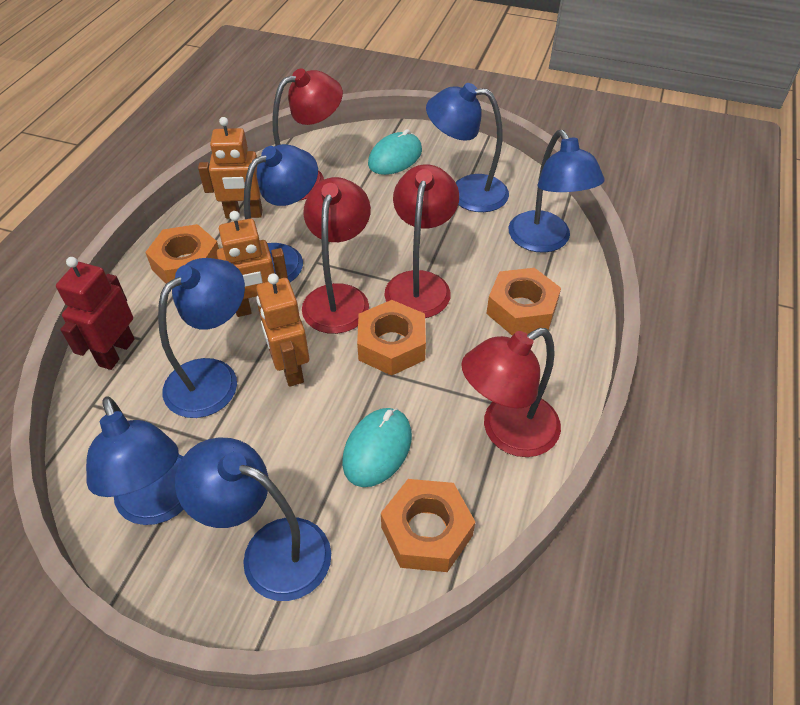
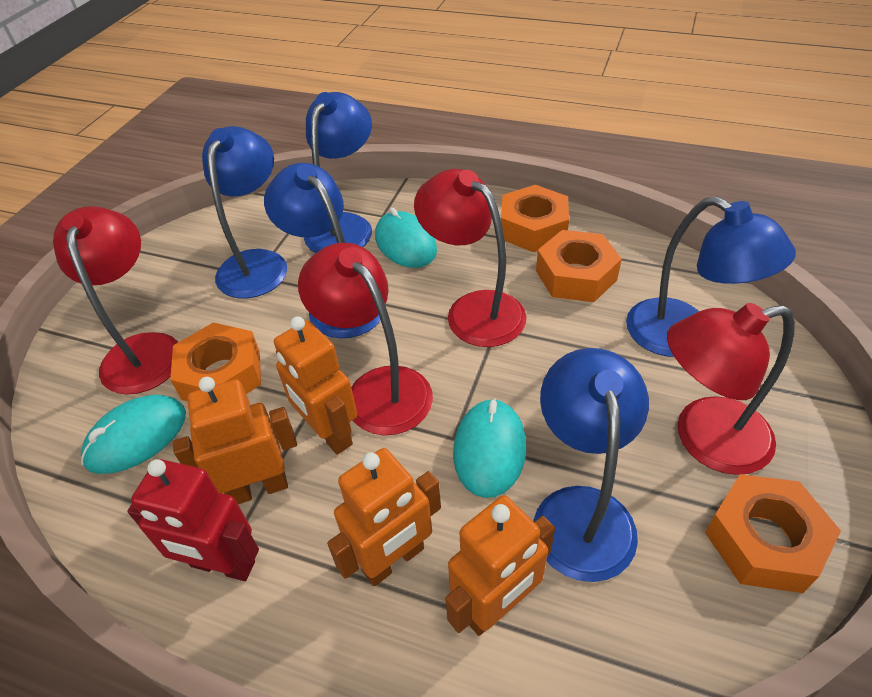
blue lamp: [86,396,184,525] [158,258,245,418] [175,437,331,601] [244,144,318,282] [426,83,509,212] [509,130,604,253] = 6 -> [202,126,287,298] [264,163,381,338] [304,92,372,253] [533,348,649,582] [626,196,796,357] = 5
orange robot: [198,117,262,219] [217,211,288,317] [256,273,309,387] = 3 -> [173,377,297,504] [274,316,357,455] [327,448,441,586] [445,495,555,636] = 4
turquoise mouse: [342,408,412,487] [368,129,422,175] = 2 -> [81,395,186,474] [375,208,437,268] [453,398,526,498] = 3

